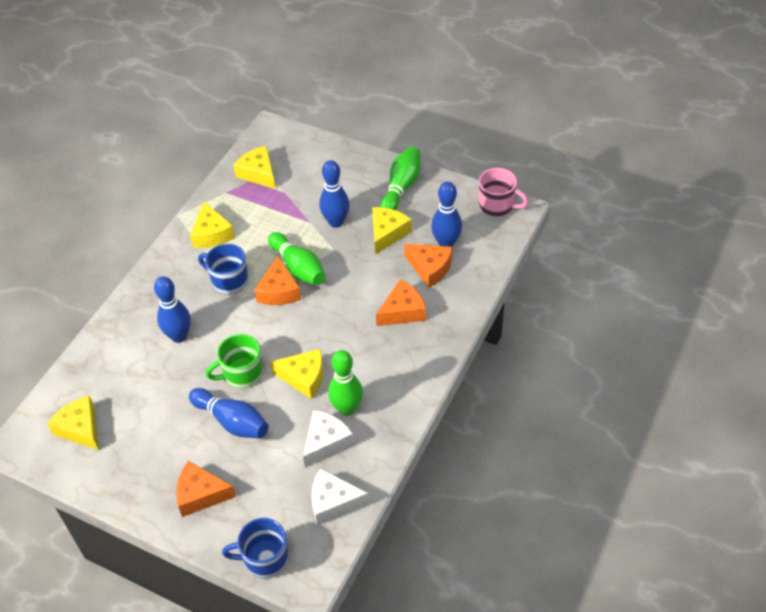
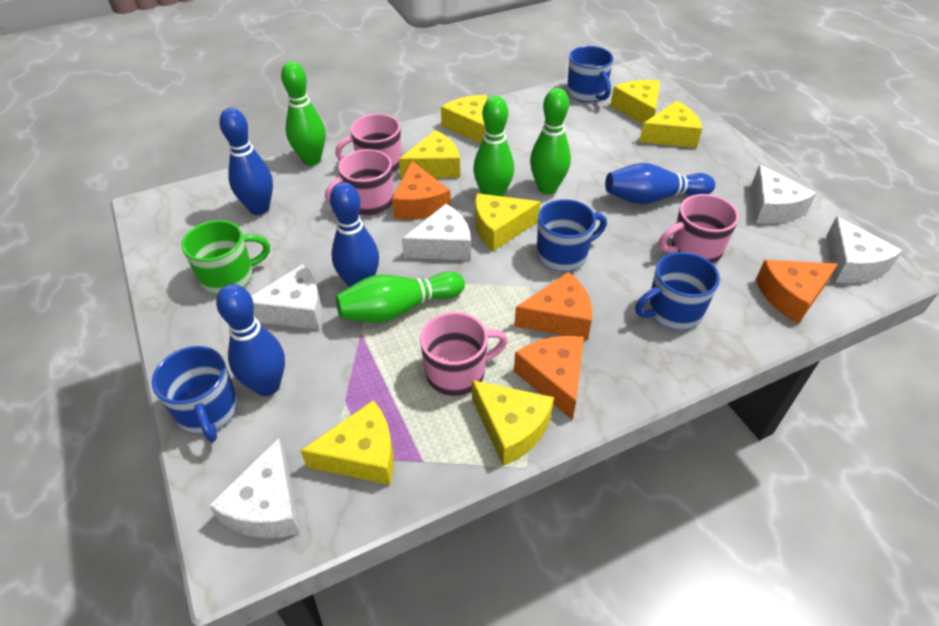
blue mug: [198,244,248,295] [222,518,288,579] = 2 -> [152,346,238,442] [537,199,607,272] [567,46,613,102] [635,252,720,330] = 4
green bowling pin: [268,232,325,285] [328,350,363,416] [380,146,421,210] = 3 -> [281,61,325,165] [336,271,465,323] [473,96,514,196] [530,88,571,194] = 4
pink mug: [479,168,528,217] = 1 -> [325,149,393,216] [335,114,402,173] [420,312,508,396] [659,194,739,264] = 4
white cheese: [303,410,354,467] [311,469,369,525] = 2 -> [209,438,300,538] [251,264,322,330] [402,204,471,260] [752,164,817,224] [826,216,903,283] = 5
yellow cheese: [47,396,99,450] [190,202,235,248] [233,146,275,189] [270,349,324,399] [372,207,412,255] = 5 -> [300,400,394,485] [399,130,460,179] [441,95,487,144] [472,380,554,466] [475,193,541,251] [610,80,660,124] [639,101,702,148] = 7

